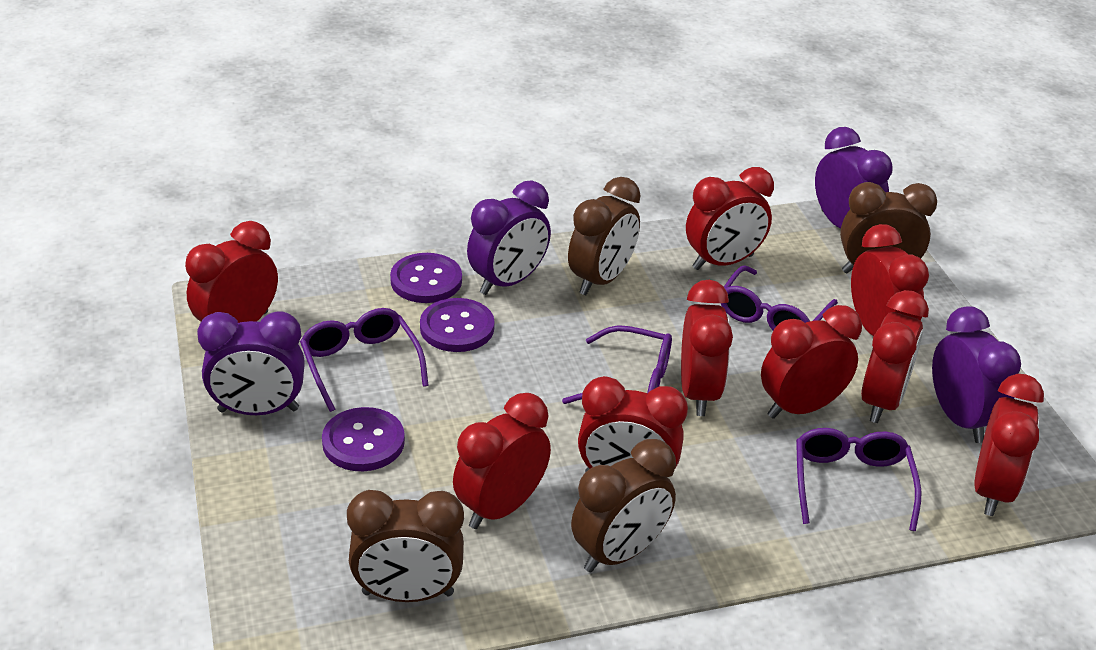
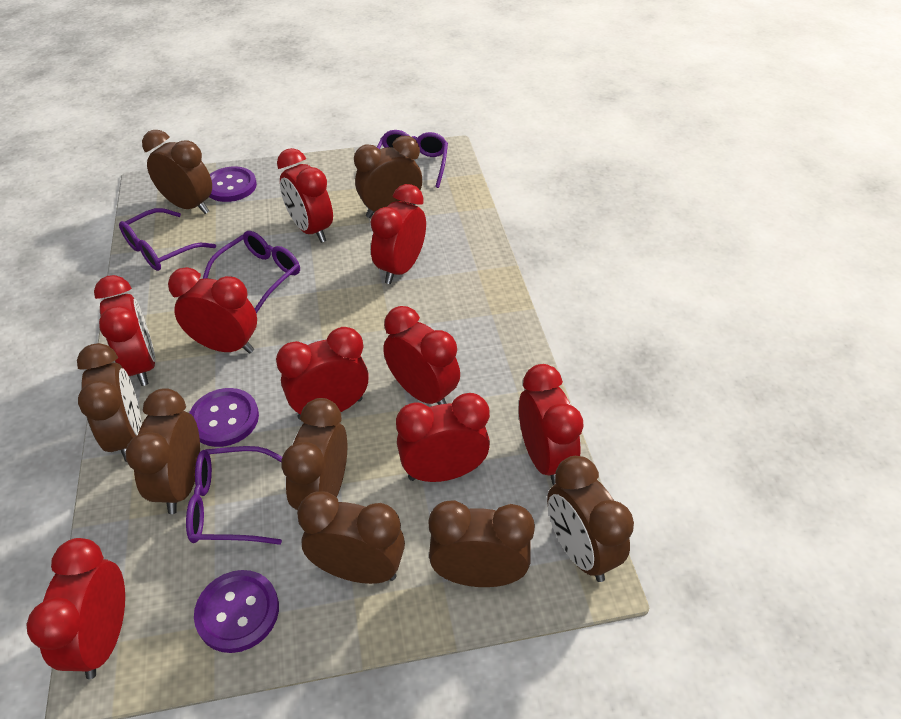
brown clock: [347,490,464,602] [568,177,641,295] [571,439,676,572] [840,182,937,274] = 4 -> [77,343,142,462] [125,388,200,514] [142,130,212,214] [281,398,347,510] [297,491,405,584] [354,136,422,218] [429,500,535,587] [547,456,634,582] = 8
purple clock: [197,311,305,415] [467,180,551,295] [815,127,893,228] [932,306,1021,443] = 4 -> none = 0

